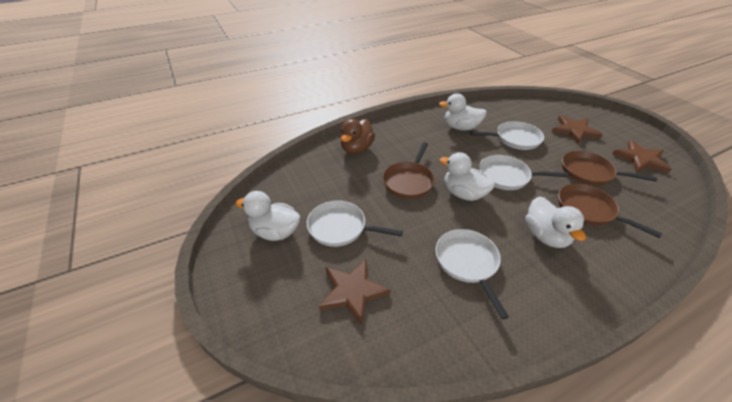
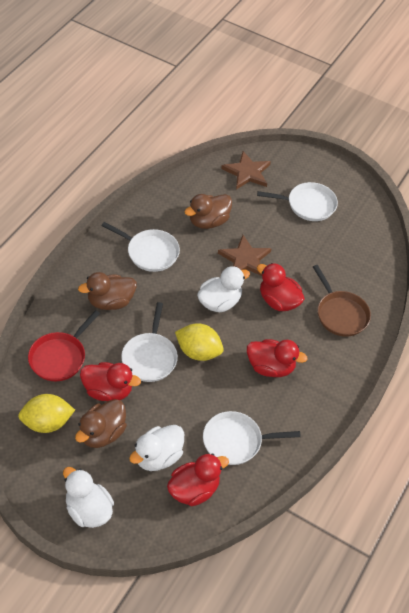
brown duck: [341,119,375,154] = 1 -> [75,399,127,448] [78,272,137,310] [184,194,232,229] = 3
brown pan: [383,142,435,199] [558,183,662,238] [562,151,657,185] = 3 -> [313,265,371,337] = 1
brown star: [319,259,391,325] [552,115,603,144] [612,140,672,173] = 3 -> [218,235,271,276] [221,151,271,189] = 2
red duck: none = 0 -> [80,362,141,401] [167,454,229,506] [247,339,308,377] [257,263,305,311] = 4
red pan: none = 0 -> [28,310,100,381] = 1
white duck: [236,191,301,241] [439,93,487,130] [439,152,495,201] [525,196,586,248] = 4 -> [63,467,114,528] [129,425,184,471] [197,266,250,312] = 3
yellow lemon: none = 0 -> [18,394,75,433] [175,323,224,361] = 2

